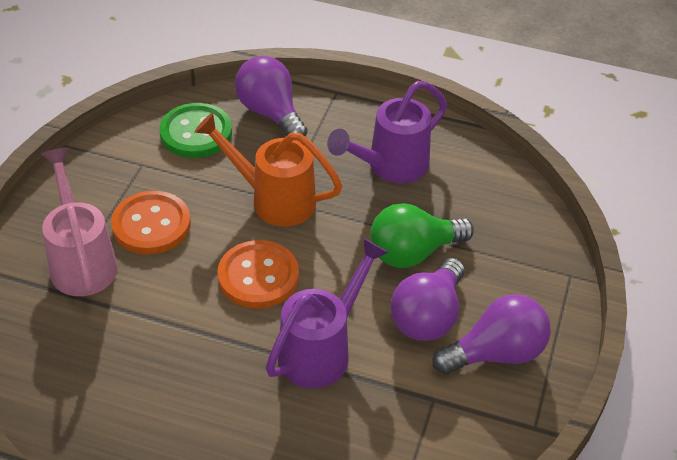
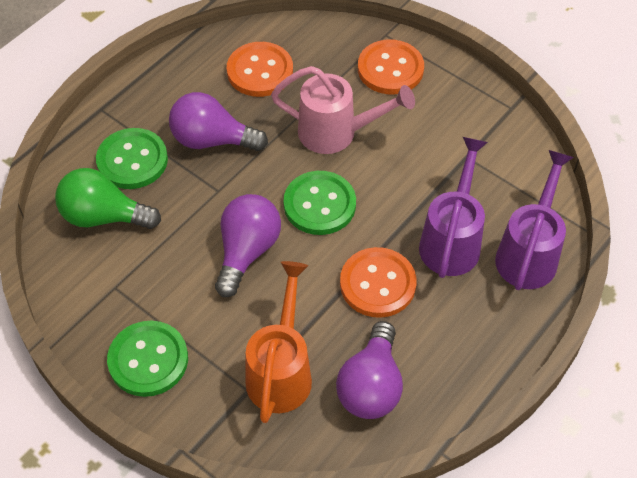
green button: [159,103,232,158] = 1 -> [96,128,168,189] [107,321,188,397] [284,171,356,235] = 3
orange button: [111,191,191,254] [217,240,299,309] = 2 -> [227,42,293,97] [340,247,416,318] [358,39,424,94] = 3

